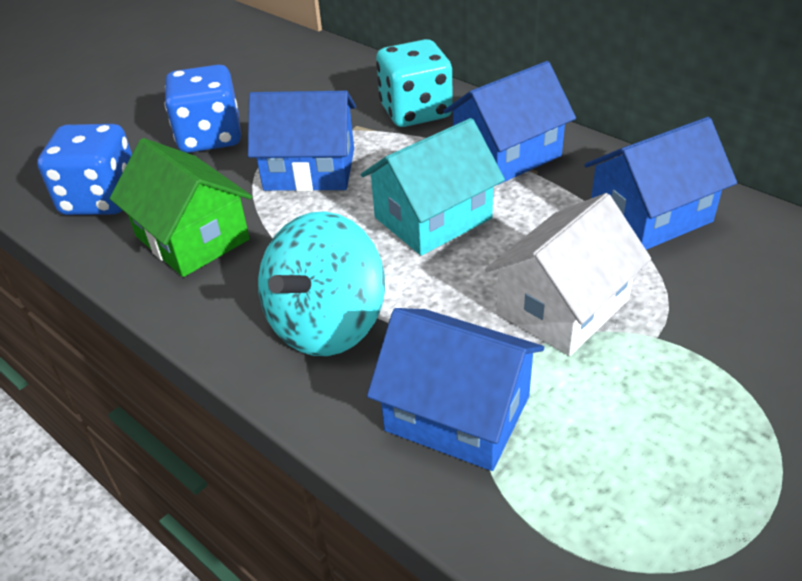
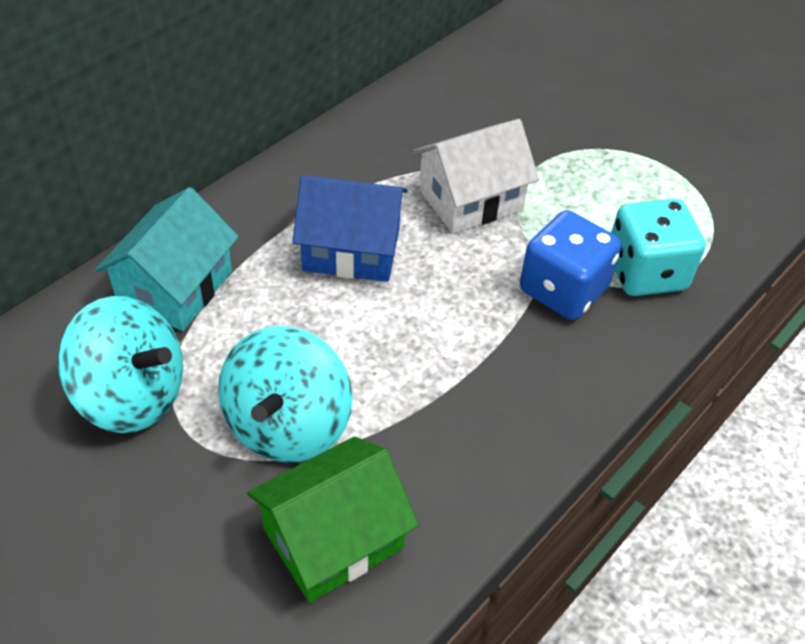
blue dice: [37,124,132,215] [164,64,241,153] = 2 -> [520,210,622,320] = 1
blue house: [248,91,356,192] [367,308,544,471] [444,61,576,185] [584,117,737,250] = 4 -> [293,175,408,282] = 1
turquoise spinning top: [258,212,385,356] = 1 -> [58,296,183,433] [218,326,353,463] = 2

